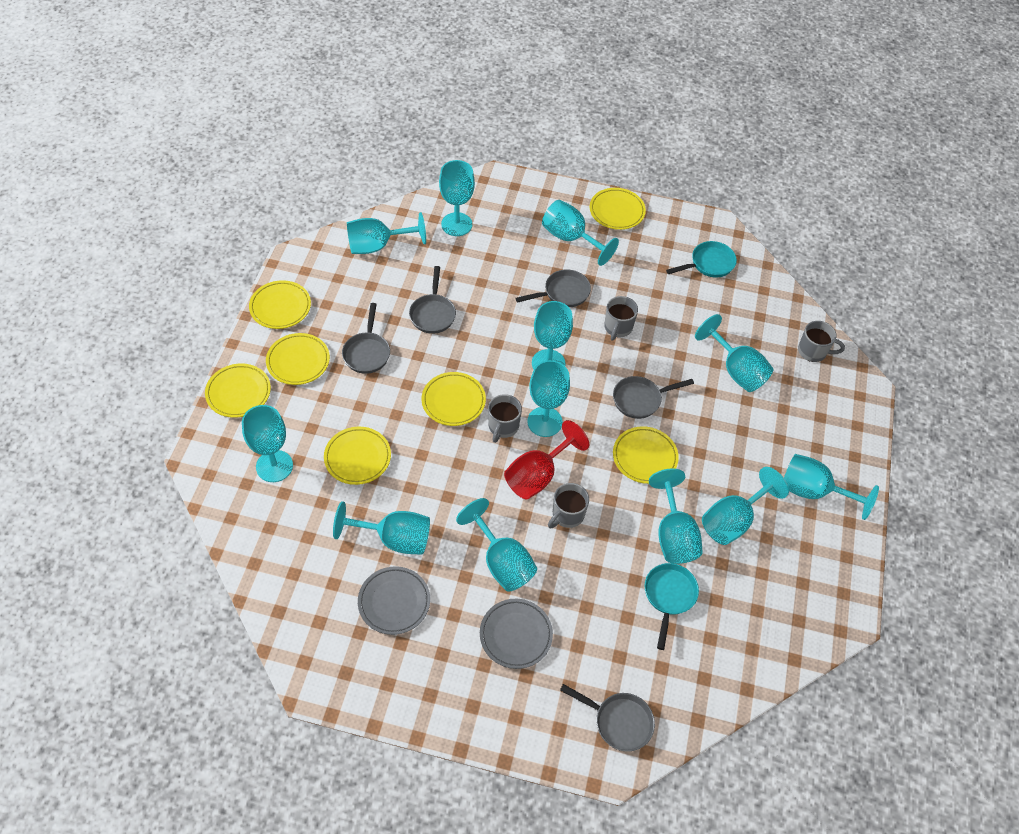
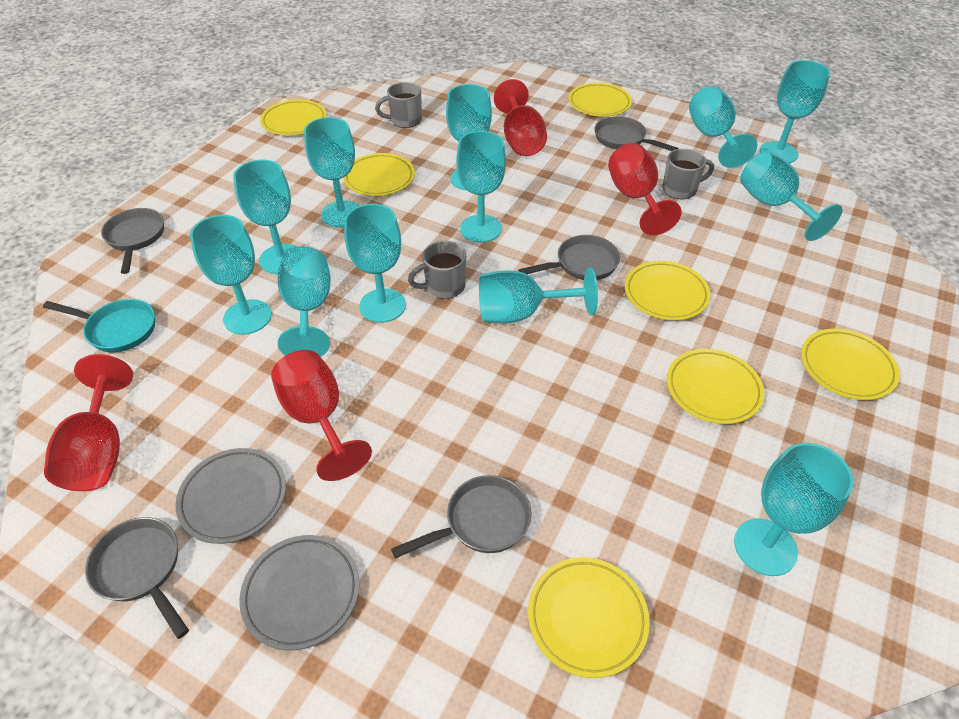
grey mug: [488,394,522,443] [548,483,589,528] [604,296,638,341] [798,321,845,362] = 4 -> [375,82,422,128] [408,241,466,299] [662,148,714,199] = 3
red goblet: [504,420,589,499] = 1 -> [44,354,133,491] [271,350,372,481] [494,79,547,156] [608,143,682,235] = 4
turquoise pan: [645,563,699,650] [666,241,737,277] = 2 -> [43,299,155,352] = 1

